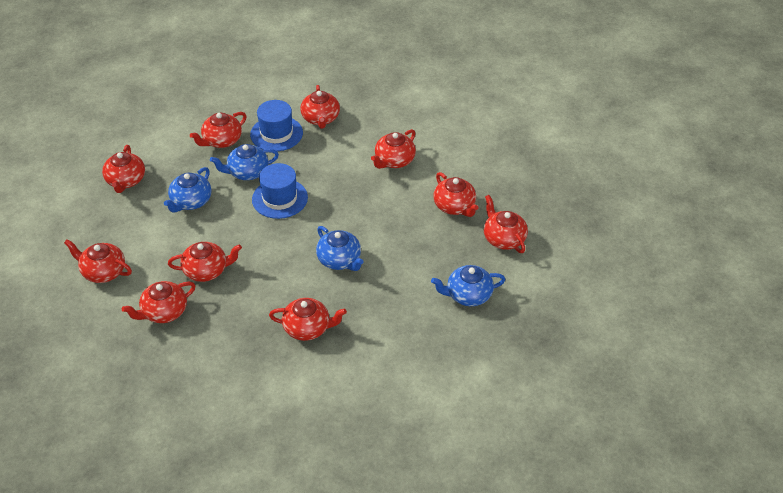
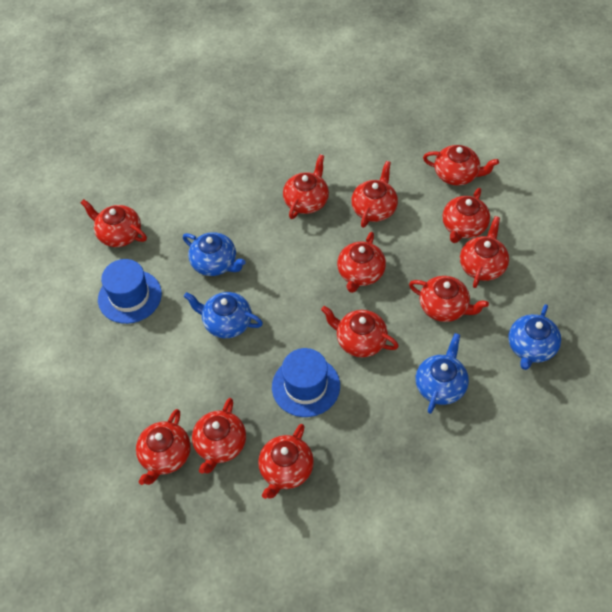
red teapot: [64,239,132,283] [102,145,145,193] [122,281,196,323] [168,242,242,282] [190,112,247,148] [269,298,347,341] [300,85,340,129] [371,129,416,169] [433,172,478,217] [484,195,528,253] = 10 -> [80,199,147,247] [136,409,191,485] [192,398,246,474] [258,424,314,499] [283,154,329,219] [321,306,399,358] [337,232,386,293] [351,161,398,228] [409,276,489,322] [423,145,499,186] [442,188,490,243] [460,216,509,288] = 12

